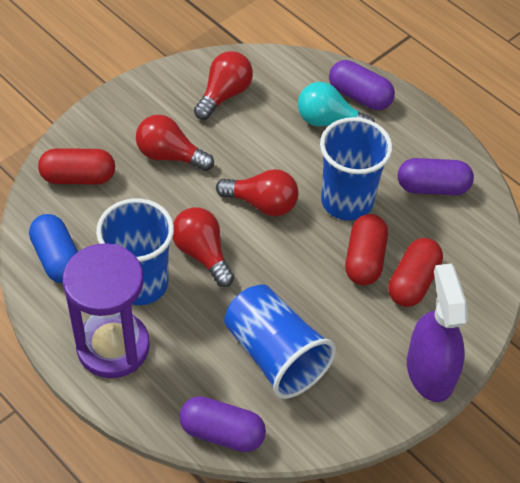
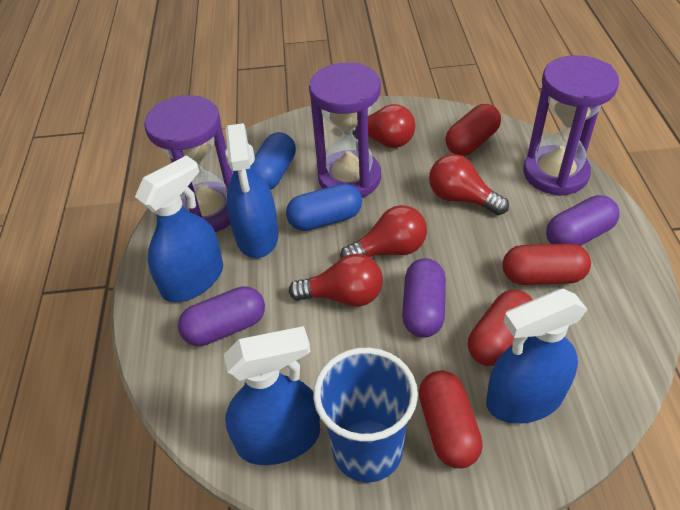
blue capsule: [29,214,78,283] = 1 -> [252,132,296,190] [286,183,362,231] = 2
blue cup: [96,198,174,305] [224,285,336,399] [320,117,393,221] = 3 -> [313,348,418,482] = 1
blue spray bottle: none = 0 -> [135,155,223,302] [224,326,320,465] [225,123,279,258] [486,289,588,423] = 4
purple hourglass: [63,243,150,378] = 1 -> [144,95,232,232] [309,63,381,197] [523,55,619,196] = 3
purple spray bottle: [407,264,468,402] = 1 -> none = 0
red capsule: [38,148,115,184] [345,214,388,285] [388,238,443,307] = 3 -> [419,370,483,468] [445,104,501,156] [468,290,533,366] [502,243,591,285] = 4
turquoise light bulb: [298,82,375,127] = 1 -> none = 0

